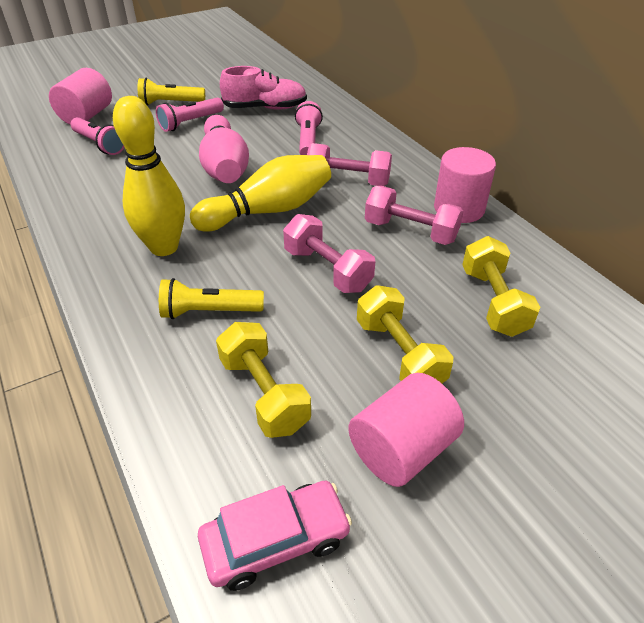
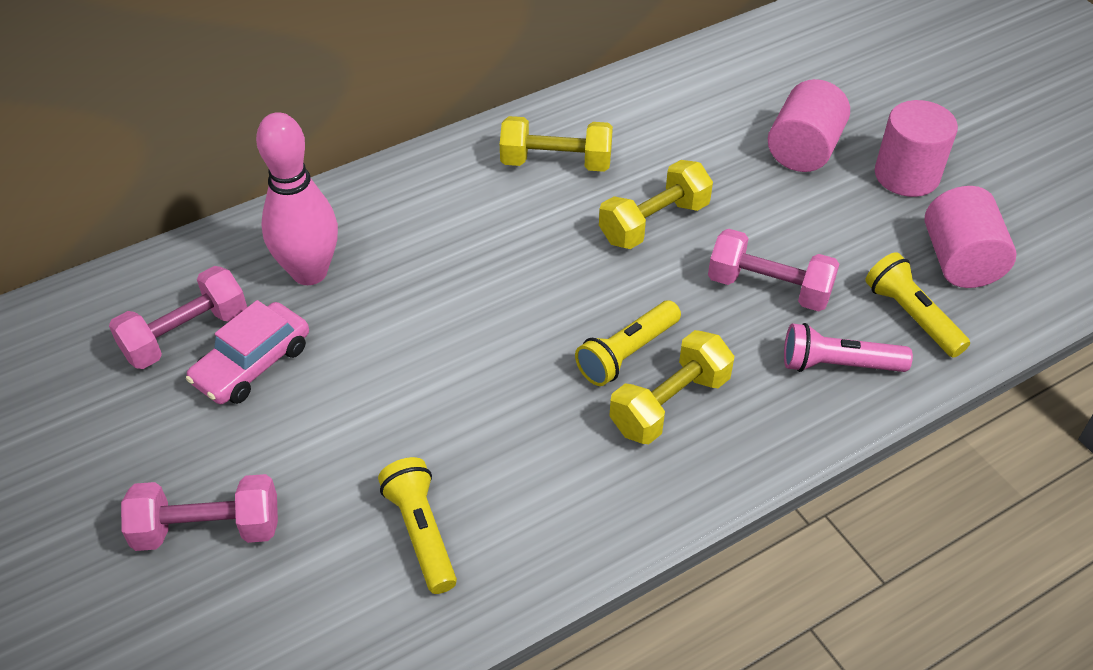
pink flashlight: [71,117,124,155] [156,98,224,132] [295,101,323,155] = 3 -> [784,323,913,372] = 1
pink shoe: [220,66,307,110] = 1 -> none = 0
yellow bowling pin: [113,96,185,256] [190,155,331,232] = 2 -> none = 0
yellow flashlight: [138,78,205,105] [159,278,264,319] = 2 -> [378,457,457,594] [575,300,681,386] [866,252,970,358] = 3

